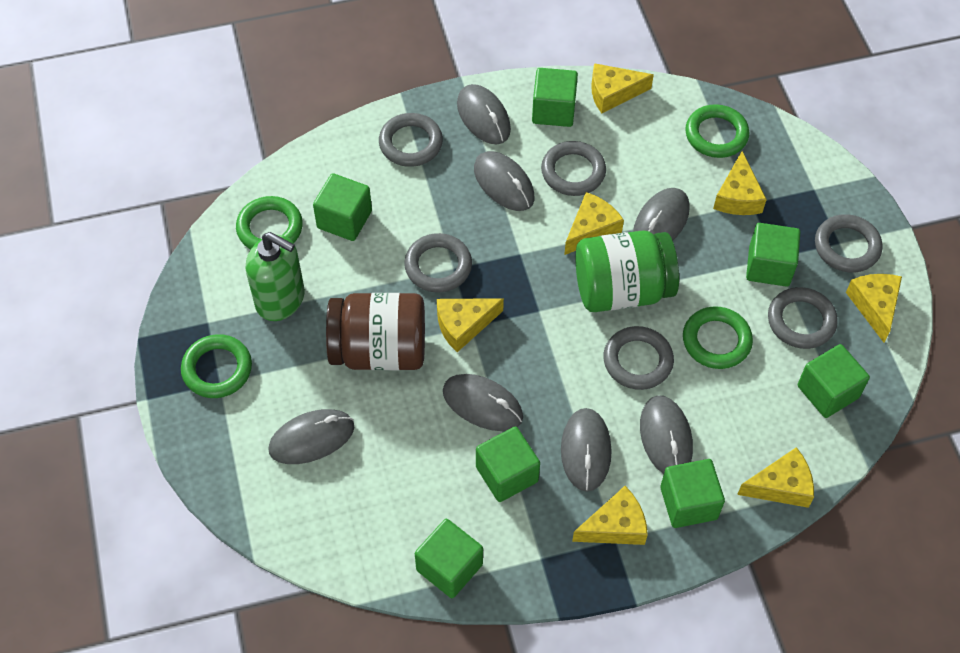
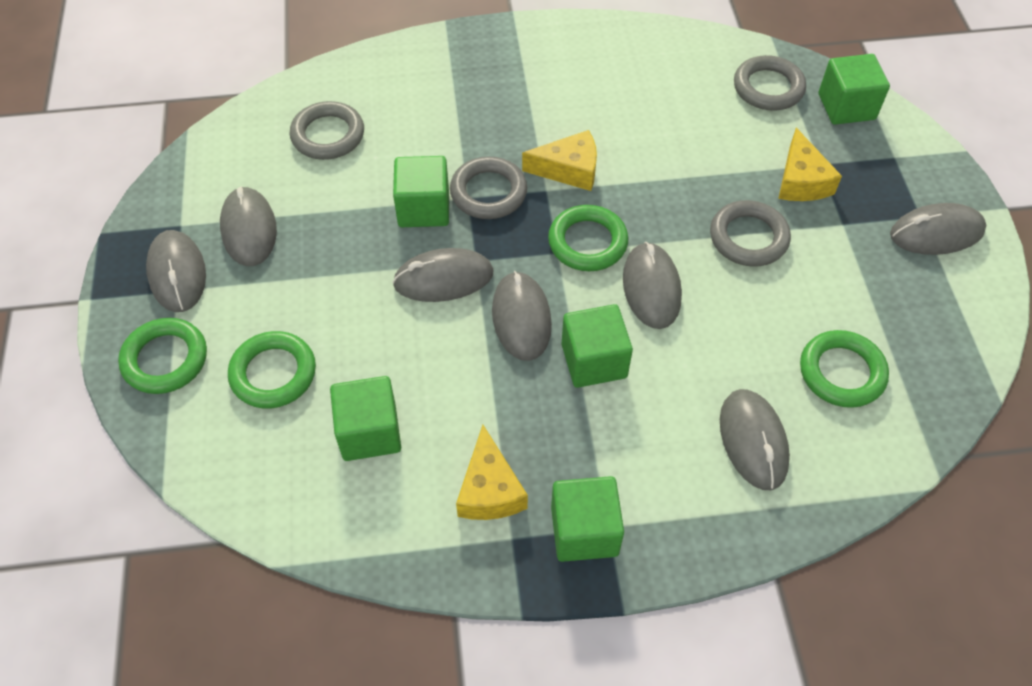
brown jar: [326,293,425,370] = 1 -> none = 0
green cube: [313,173,372,241] [415,519,483,598] [476,427,540,502] [532,68,578,127] [660,459,725,528] [746,223,800,287] [798,344,870,418] = 7 -> [330,376,401,461] [393,156,449,227] [551,476,624,562] [561,304,633,388] [819,54,890,125] = 5
green jar: [575,230,679,312] = 1 -> none = 0
green soap dispenser: [246,232,305,321] = 1 -> none = 0
grey ring: [379,113,443,167] [404,233,472,292] [541,141,606,196] [604,326,674,390] [768,287,838,349] [815,214,883,272] = 6 -> [290,101,364,160] [450,156,527,219] [710,200,791,267] [734,55,806,111] = 4
yellow cheese: [437,298,504,352] [564,192,624,255] [572,486,648,545] [591,63,654,113] [713,151,767,215] [737,447,814,508] [846,274,902,343] = 7 -> [456,425,528,520] [522,130,597,191] [778,128,842,201] = 3

